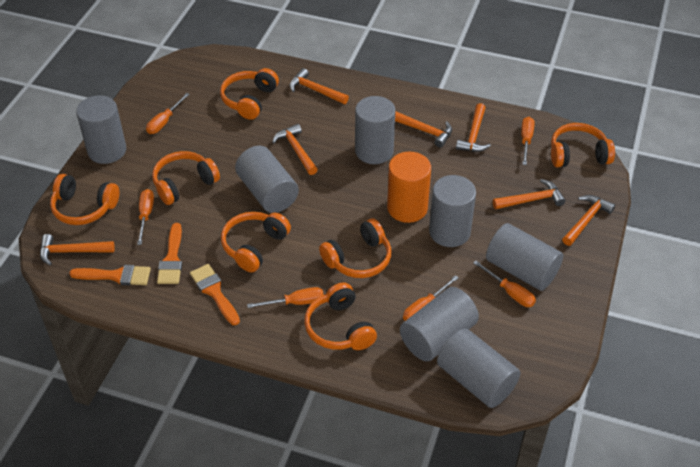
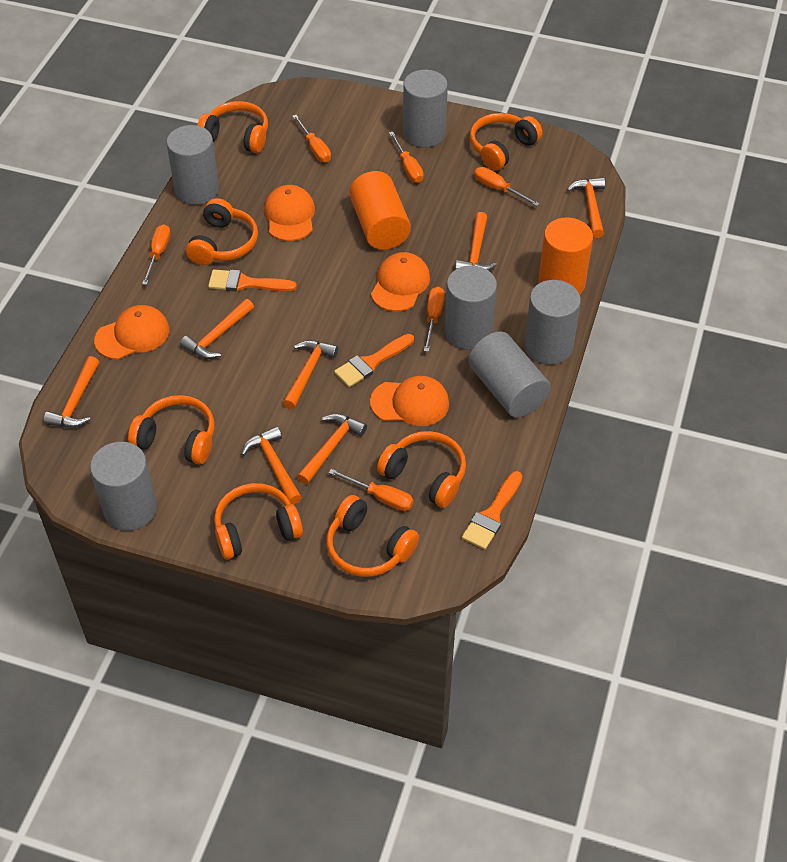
grey cylinder: [76,95,126,164] [235,146,299,213] [355,96,396,164] [400,287,479,362] [429,175,476,247] [437,328,520,408] [486,223,563,291] = 7 -> [90,442,157,531] [166,125,219,205] [403,70,448,147] [444,265,497,350] [468,331,551,417] [524,280,581,365] = 6
orange cap: none = 0 -> [94,305,170,360] [264,185,315,241] [370,376,449,426] [371,252,430,312] = 4
orange cylinder: [387,152,431,223] = 1 -> [349,171,411,250] [538,217,593,294] = 2

